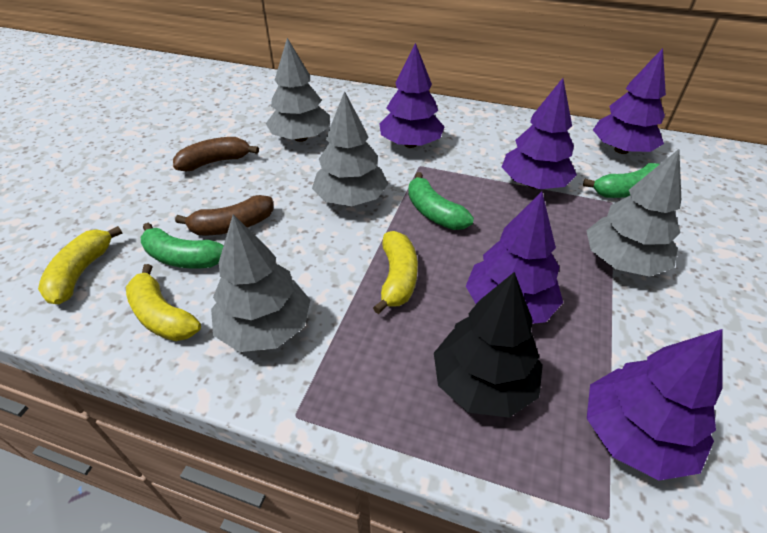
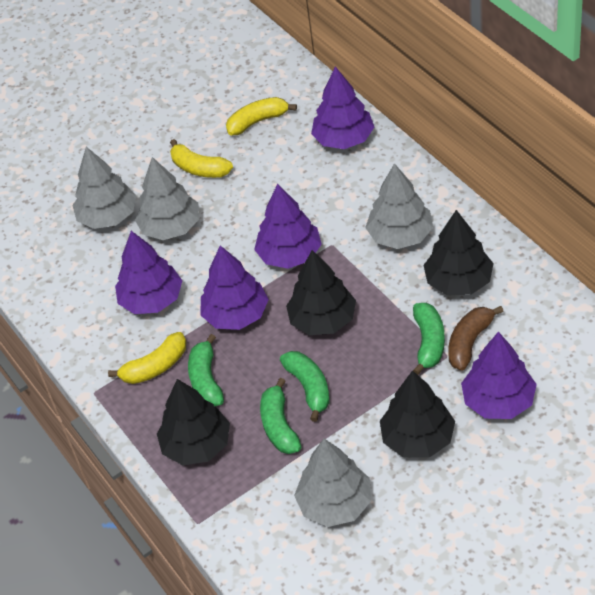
black tree: [434,272,543,418] = 1 -> [157,379,230,465] [286,250,356,335] [380,370,455,458] [423,210,494,295] = 4
brown banana: [173,137,259,171] [175,195,274,235] = 2 -> [448,306,504,371] = 1
green banana: [141,223,224,269] [408,172,474,230] [583,163,660,198] = 3 -> [188,334,224,406] [260,378,301,454] [280,351,330,422] [413,303,445,375] = 4

